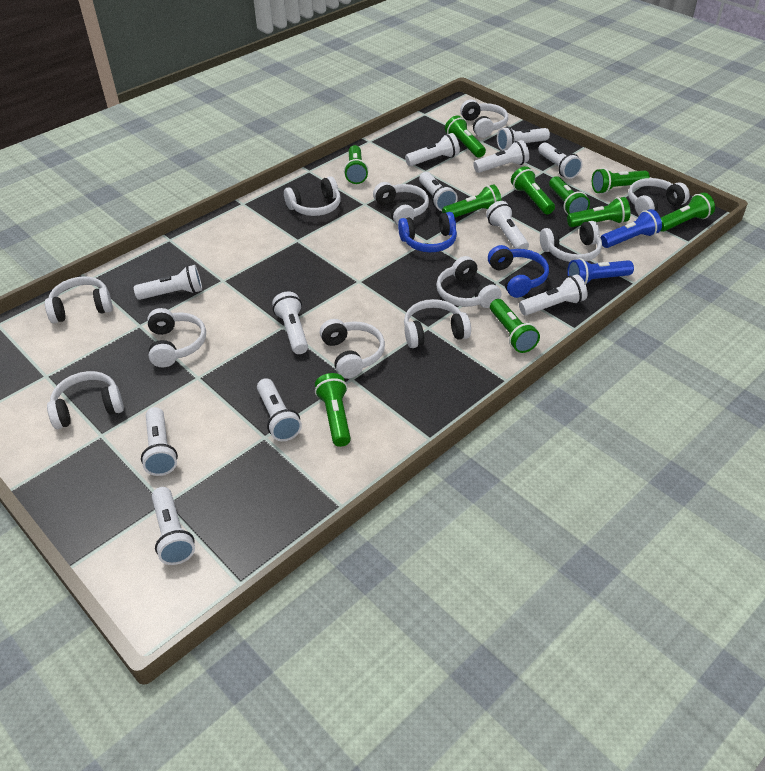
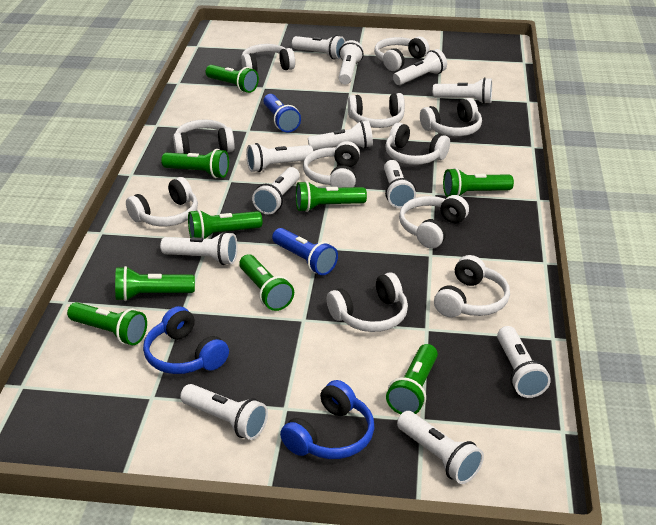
green flashlight: [315,373,351,447] [344,145,369,184] [442,184,502,217] [445,115,486,158] [490,299,540,353] [511,166,555,214] [549,176,590,214] [567,197,630,227] [592,168,650,194] [661,192,715,232] = 10 -> [67,302,147,345] [115,266,195,301] [161,149,229,178] [188,209,262,239] [206,65,259,93] [239,254,294,311] [296,181,367,212] [386,344,438,414] [443,168,514,197] = 9

